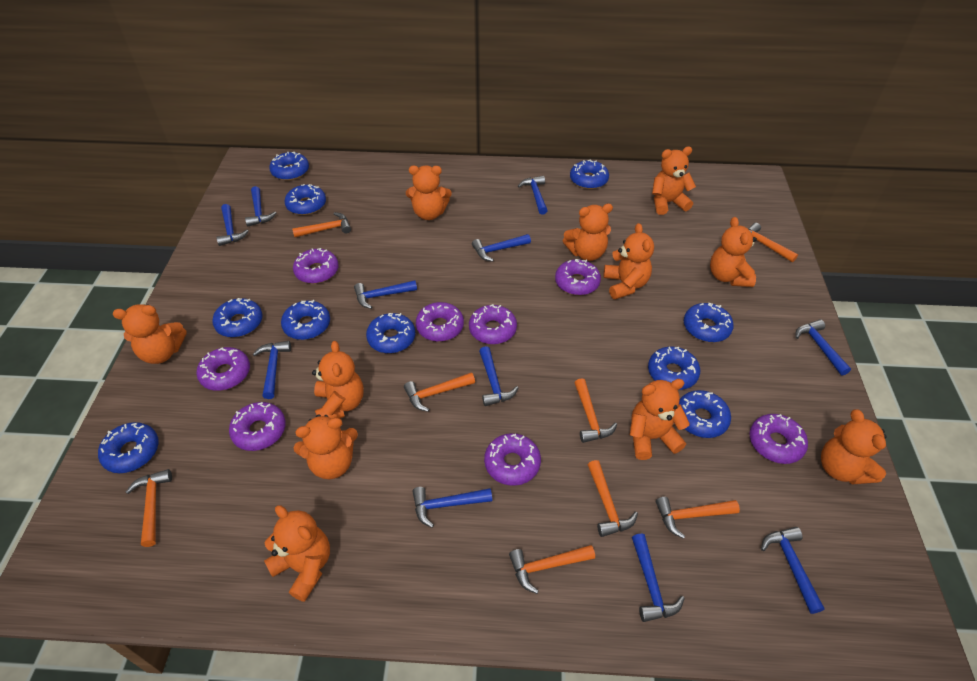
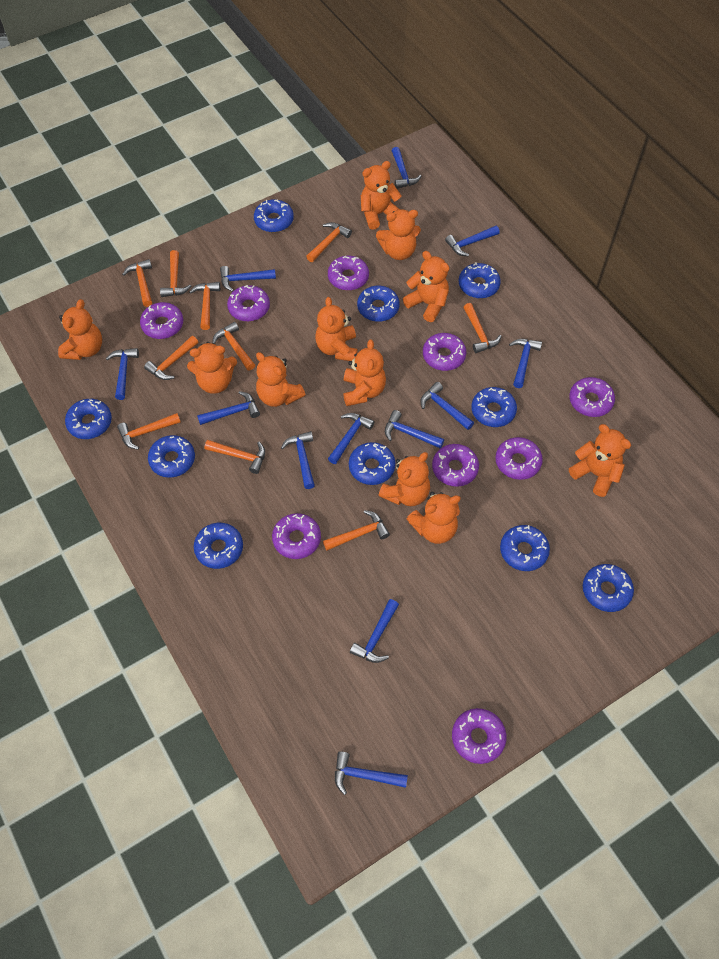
blue hammer: [216,204,249,246] [245,186,276,227] [253,341,291,399] [354,280,417,309] [412,487,492,528] [472,234,531,262] [479,346,518,406] [518,176,548,215] [632,533,685,622] [761,527,825,614] [795,319,851,376] = 11 -> [106,348,139,400] [197,391,260,425] [220,266,276,292] [281,431,315,489] [328,413,375,464] [335,751,408,795] [350,599,399,663] [385,410,444,449] [392,147,421,189] [420,382,474,430] [445,226,500,256] [509,339,542,388] = 12
orange hammer: [126,469,172,547] [292,212,351,237] [404,372,475,412] [509,545,595,594] [574,378,617,443] [588,460,638,537] [656,497,740,539] [748,223,798,262] = 8 -> [117,413,181,450] [122,259,152,307] [144,336,198,380] [160,250,191,297] [189,282,220,330] [205,440,265,474] [212,322,255,371] [306,222,352,262] [323,510,390,551] [463,303,501,353] = 10
purple donut: [196,347,250,391] [229,402,286,451] [293,248,339,284] [416,302,464,342] [469,304,517,344] [484,433,541,486] [555,259,601,295] [749,414,808,464] = 8 -> [140,302,183,339] [227,285,270,321] [272,513,321,559] [328,255,369,291] [423,333,466,371] [432,444,479,487] [452,708,506,764] [495,437,543,480] [569,377,615,417] = 9

